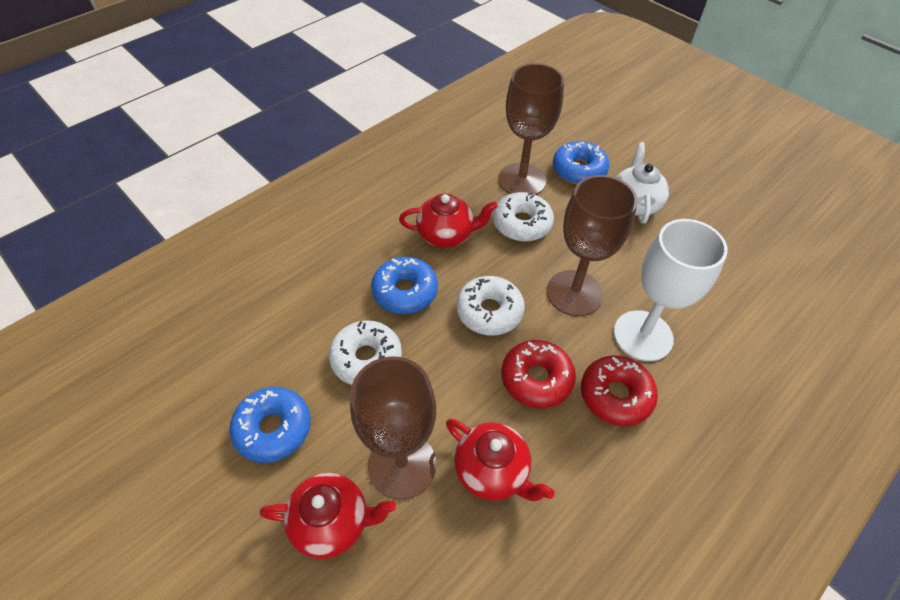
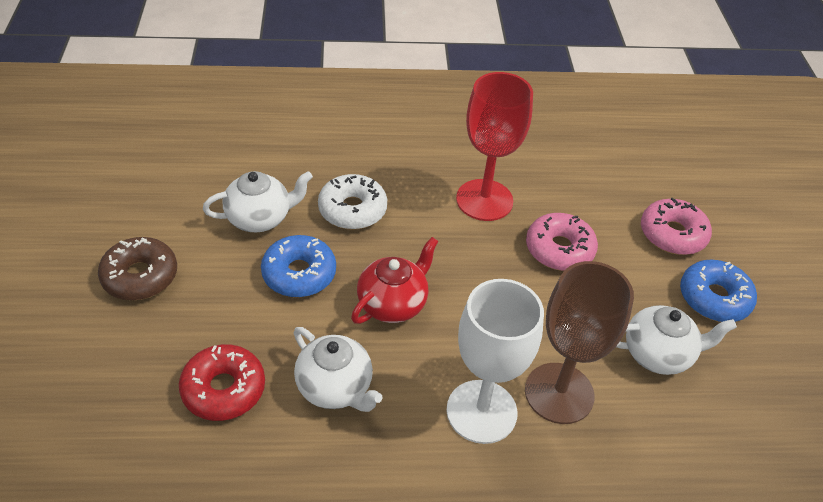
blue donut: [229,387,311,463] [371,257,438,314] [553,141,610,184] = 3 -> [261,235,336,297] [680,260,757,322] = 2
brown donut: none = 0 -> [98,237,177,300] = 1
brown goblet: [350,356,436,500] [498,63,564,195] [547,175,638,316] = 3 -> [525,261,634,424] = 1
pink donut: none = 0 -> [526,213,598,271] [641,198,712,255] = 2
red donut: [501,340,576,408] [581,355,658,426] = 2 -> [179,344,265,421] = 1
red goblet: none = 0 -> [456,72,533,221] = 1
red teapot: [260,473,396,559] [399,194,498,248] [446,419,555,501] = 3 -> [351,237,438,324] = 1
white donut: [329,320,402,385] [457,276,525,336] [493,192,554,242] = 3 -> [318,174,387,230] = 1
white teapot: [616,142,669,223] = 1 -> [203,171,313,232] [294,327,383,412] [616,305,737,375] = 3

